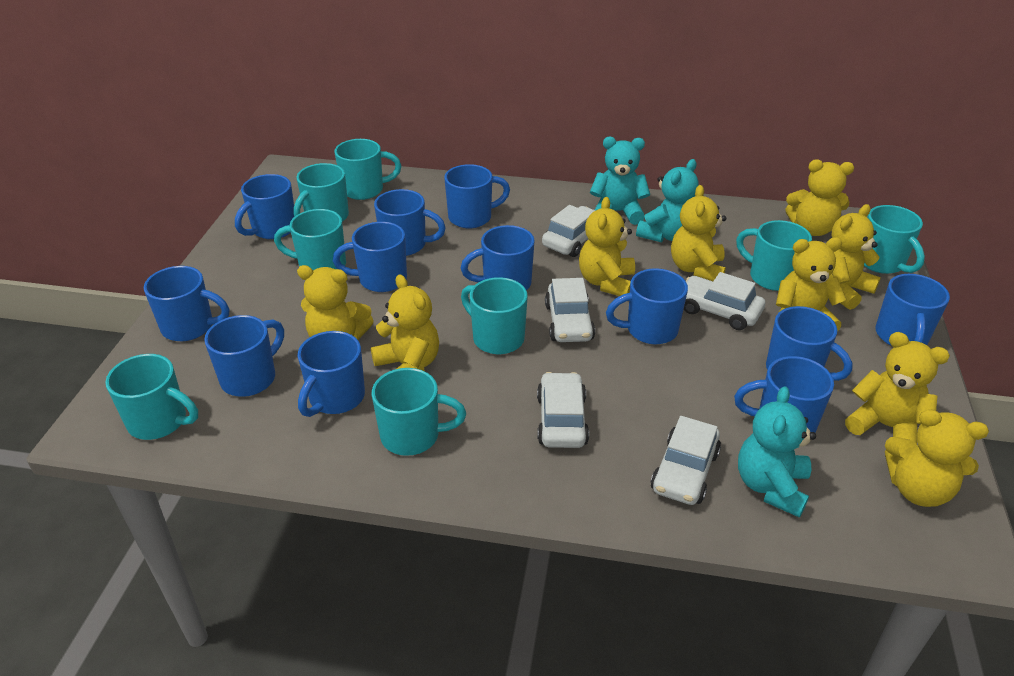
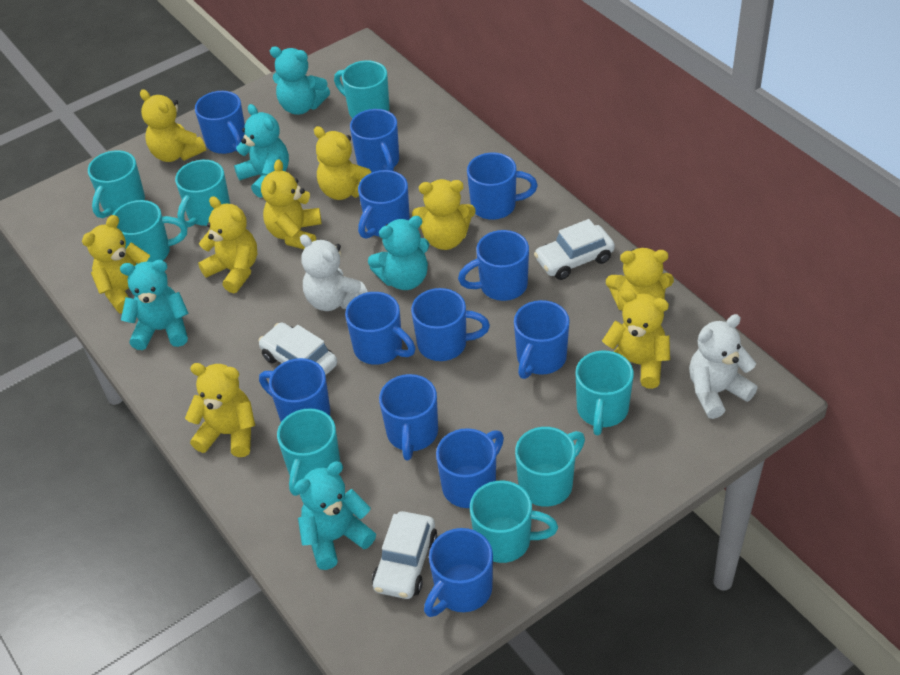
turquoise teddy bear: [590,137,650,225] [636,159,699,243] [738,386,816,517] = 3 -> [120,260,189,350] [234,104,289,198] [270,47,330,115] [294,461,376,570] [368,216,429,290] = 5
white car: [537,372,589,448] [542,205,596,257] [545,278,595,342] [651,416,721,505] [684,272,765,330] = 5 -> [258,323,337,376] [372,511,437,599] [534,219,615,280] = 3
white teddy bear: none = 0 -> [300,234,368,311] [689,314,758,419] = 2

